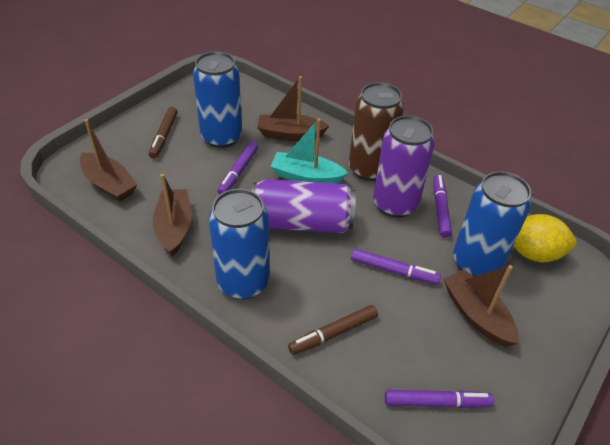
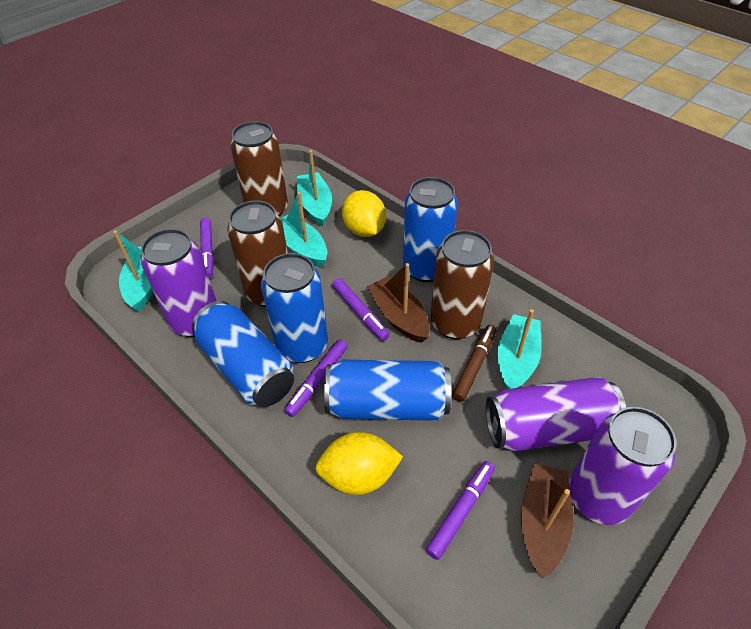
blue can: [193,52,242,148] [209,189,270,299] [453,171,531,277] = 3 -> [192,301,294,407] [261,253,328,363] [324,360,451,421] [403,177,458,282] = 4
brown boat: [80,119,138,202] [153,174,192,256] [257,76,329,141] [443,265,519,347] = 4 -> [367,263,430,343] [521,464,573,579] = 2
brown can: [349,82,404,181] = 1 -> [227,200,288,307] [230,121,288,217] [430,230,494,339] = 3
brown marker: [149,107,178,158] [288,305,378,355] = 2 -> [452,325,496,402] = 1
purple can: [251,179,356,233] [373,115,435,218] = 2 -> [141,229,216,337] [486,377,626,451] [569,407,676,525] = 3
turquoise boat: [270,119,348,184] = 1 -> [113,230,153,312] [281,192,327,267] [297,150,332,227] [497,309,542,389] = 4
yellow lemon: [513,214,577,262] = 1 -> [316,432,403,495] [342,190,386,237] = 2

